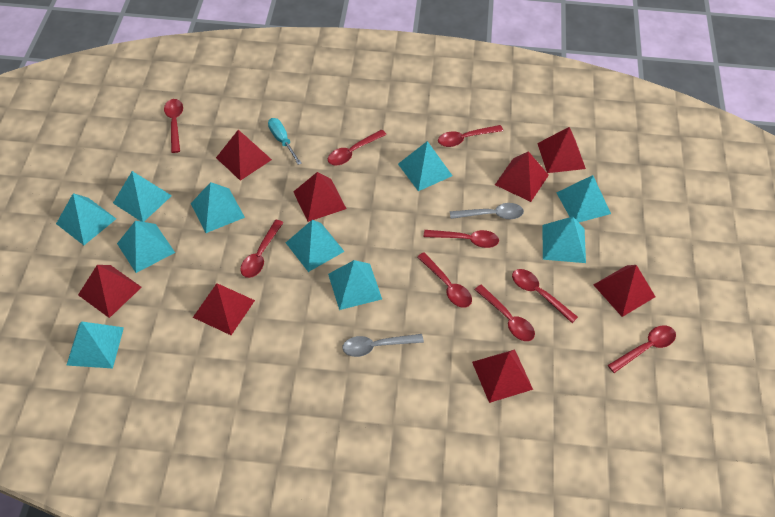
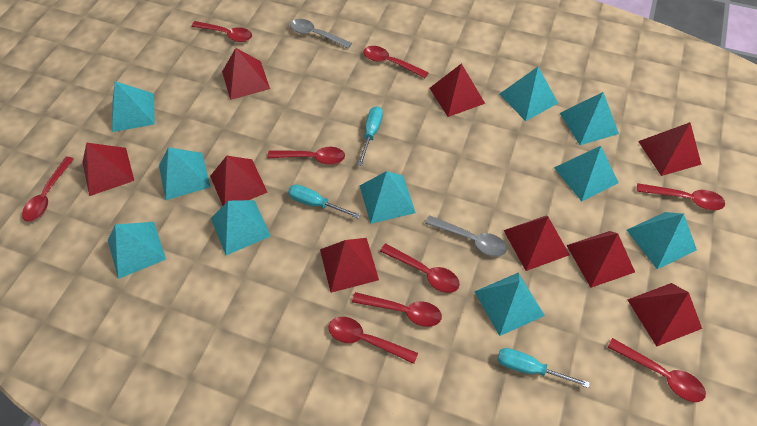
red pyramid: [78,265,142,318] [193,283,255,335] [216,130,272,181] [293,172,346,222] [472,349,533,403] [495,151,549,202] [537,127,586,173] [594,265,656,317] = 8 -> [82,142,134,196] [210,156,268,206] [222,48,270,100] [320,238,379,293] [430,63,485,117] [504,216,570,271] [566,231,635,288] [628,283,702,347] [638,122,701,176] = 9
turquoise screwdriver: [268,118,302,165] = 1 -> [288,184,360,218] [358,106,383,166] [497,348,590,388] = 3

